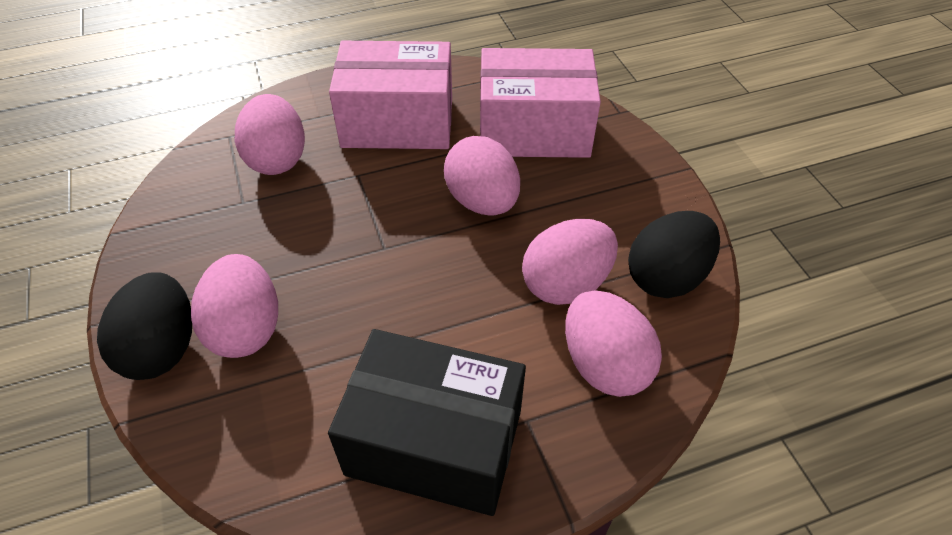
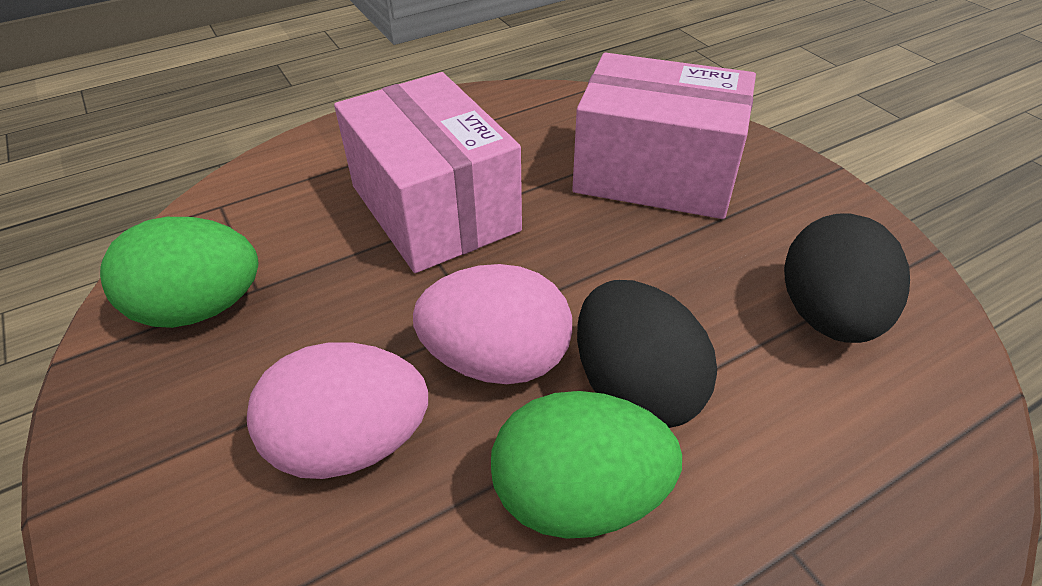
black box: [328,329,526,516] = 1 -> none = 0
green egg: none = 0 -> [100,217,258,328] [491,391,682,539] = 2
pink egg: [191,254,278,358] [235,94,305,175] [444,136,520,215] [522,219,618,305] [565,290,662,397] = 5 -> [247,342,428,479] [413,264,572,384] = 2

